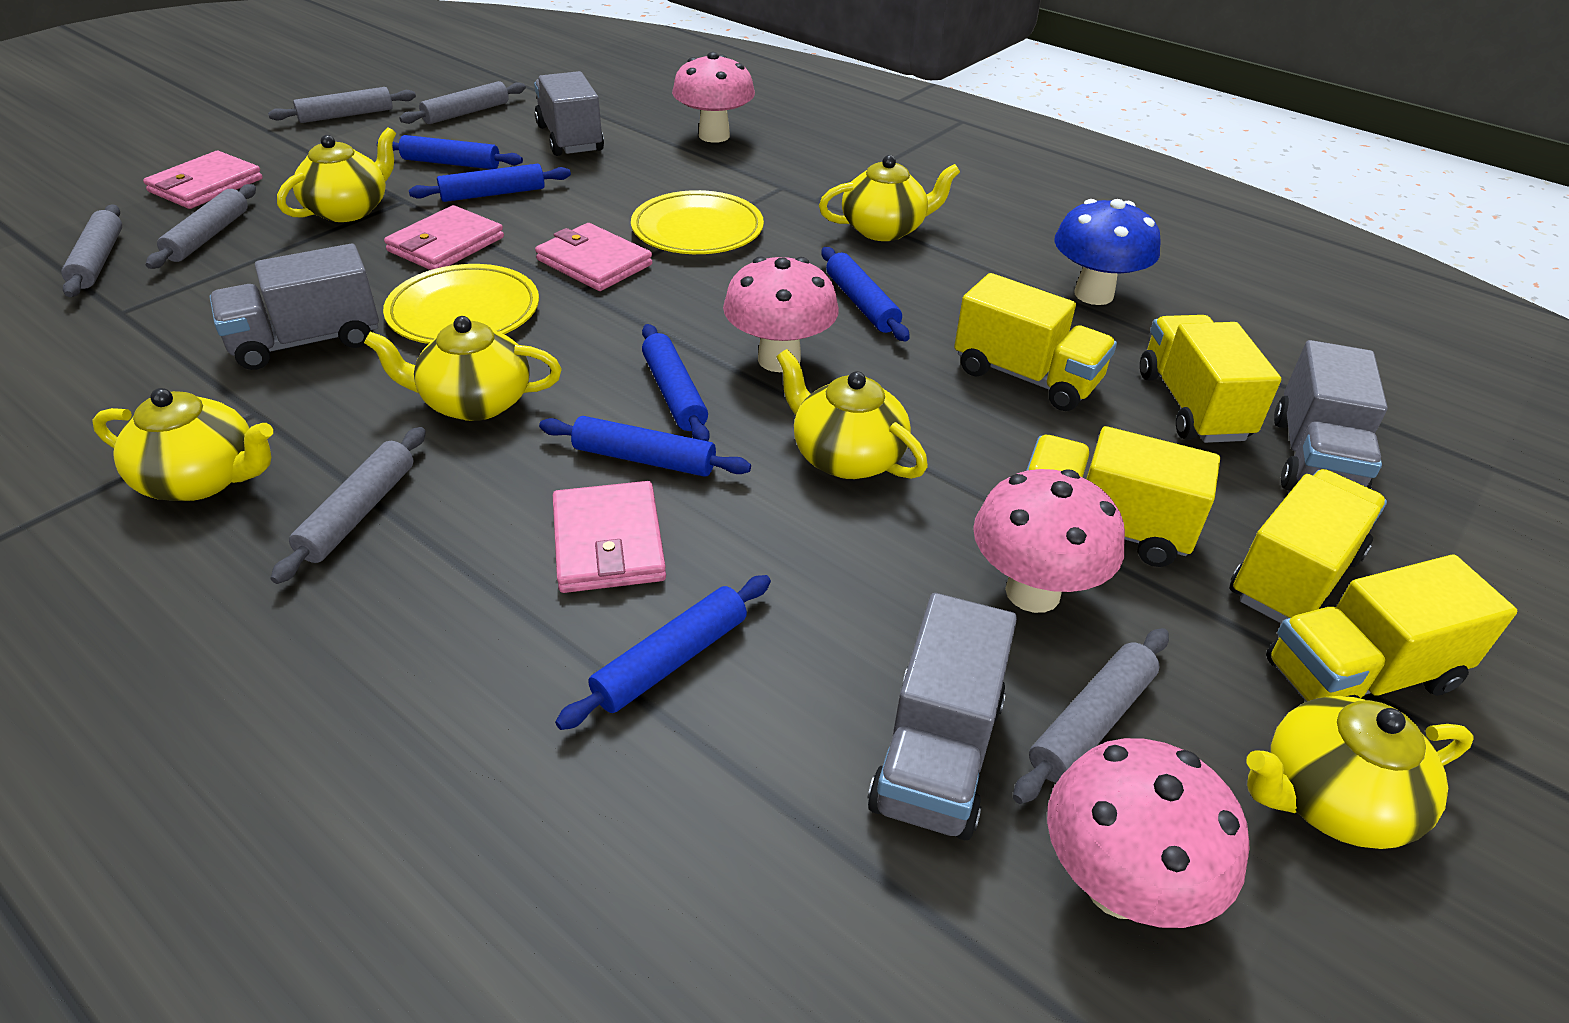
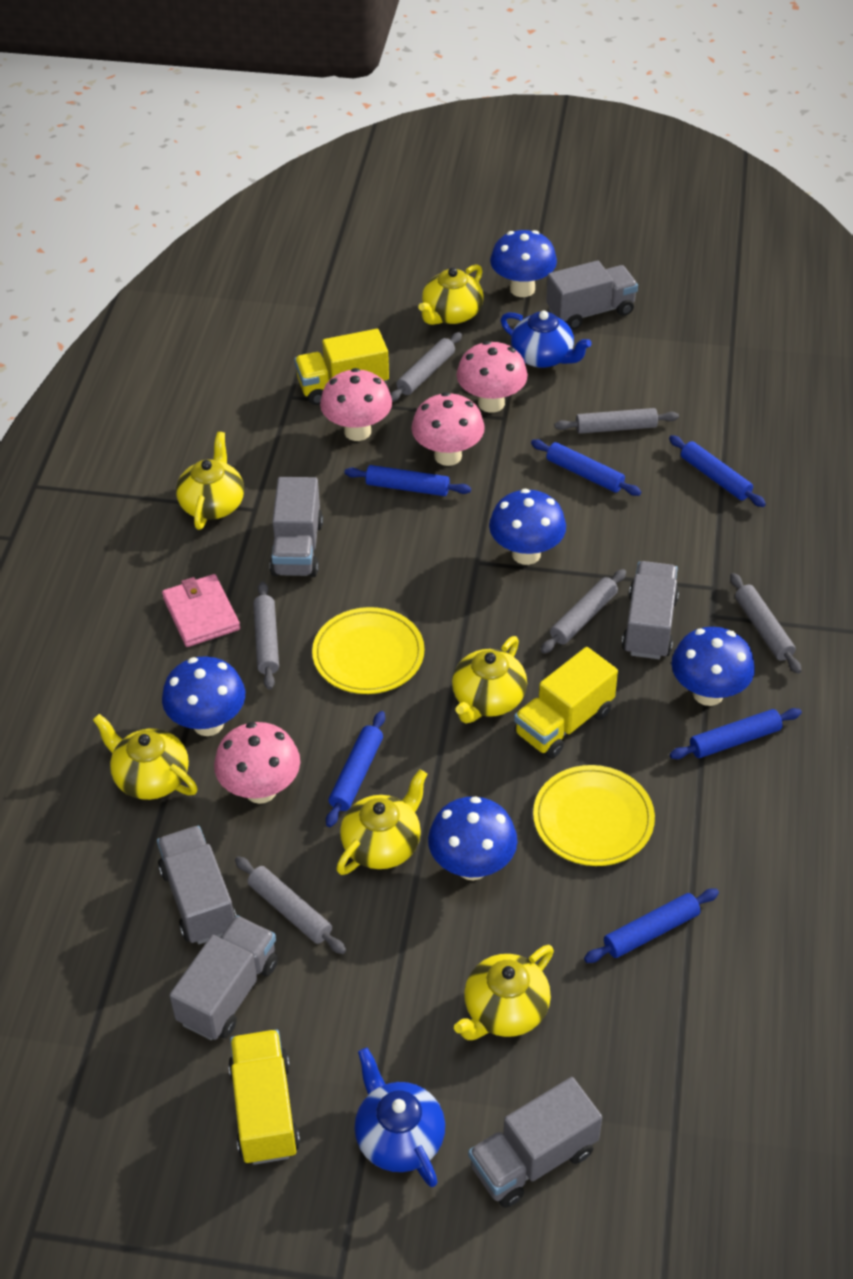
blue mushroom: [1054,199,1161,305] = 1 -> [162,656,245,736] [428,797,517,881] [489,489,566,565] [490,230,557,297] [672,627,755,706] = 5
blue teapot: none = 0 -> [354,1048,445,1187] [501,310,592,368] = 2
grey truck: [210,244,379,370] [534,71,604,156] [868,593,1017,840] [1274,340,1388,491] = 4 -> [157,826,236,944] [169,915,278,1040] [270,477,323,577] [468,1077,602,1208] [546,260,638,330] [622,561,679,659] = 6
pink wallet: [143,151,263,209] [384,205,504,270] [535,223,652,291] [553,481,666,593] = 4 -> [162,574,240,647] = 1
yellow truck: [954,273,1117,411] [1026,426,1220,567] [1140,315,1281,443] [1229,469,1387,624] [1266,555,1517,702] = 5 -> [228,1029,300,1165] [294,329,389,405] [514,647,618,759] = 3

